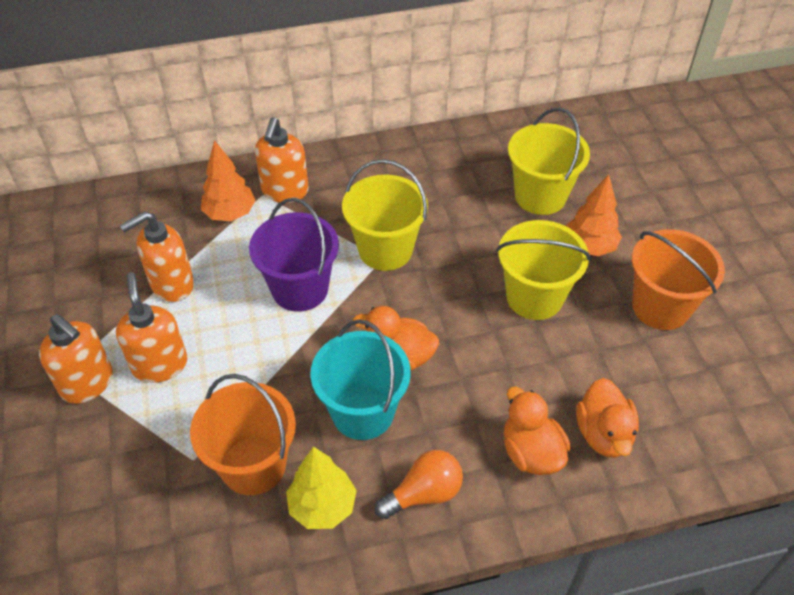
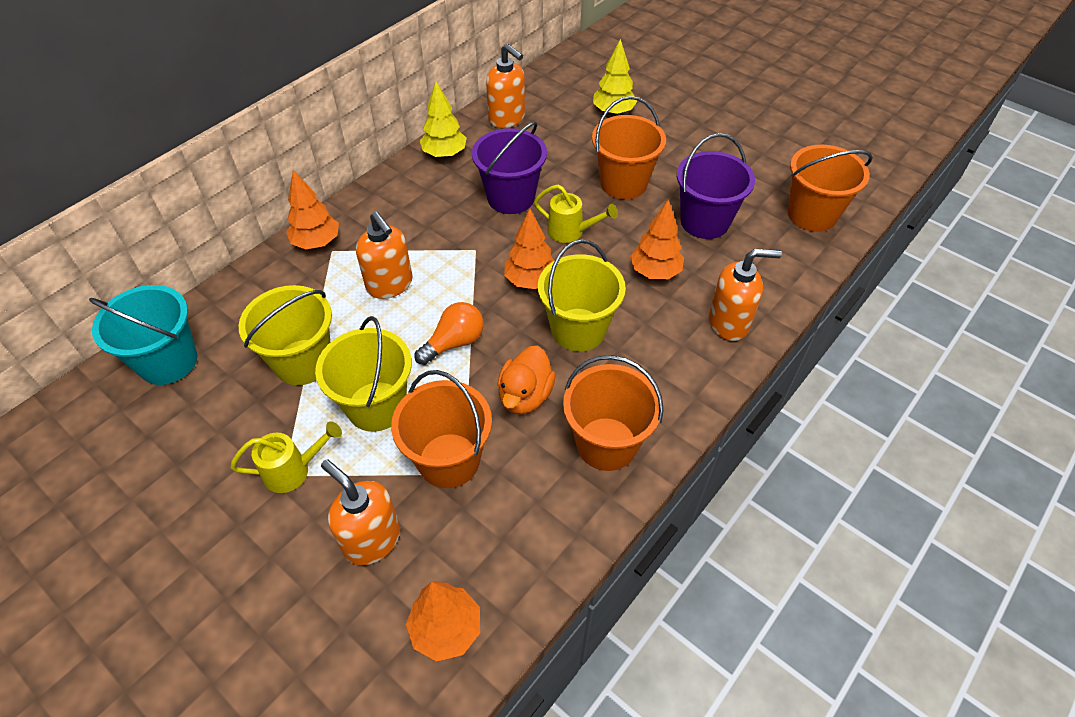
orange bucket: [190,374,296,495] [632,229,725,330] = 2 -> [391,370,492,488] [563,355,664,471] [592,96,666,199] [788,145,873,232] = 4
orange duck: [353,306,439,371] [504,386,571,475] [576,378,639,458] = 3 -> [497,346,556,415] = 1
orange tree: [201,140,256,221] [566,174,622,256] = 2 -> [286,170,339,249] [406,581,480,661] [504,209,554,289] [630,199,684,279] = 4
purple bucket: [249,198,339,312] = 1 -> [472,122,547,214] [677,133,755,239] = 2
yellow tree: [286,447,357,529] = 1 -> [420,81,467,158] [593,39,637,116] = 2
yellow watering can: none = 0 -> [230,421,342,493] [534,184,618,243] = 2

